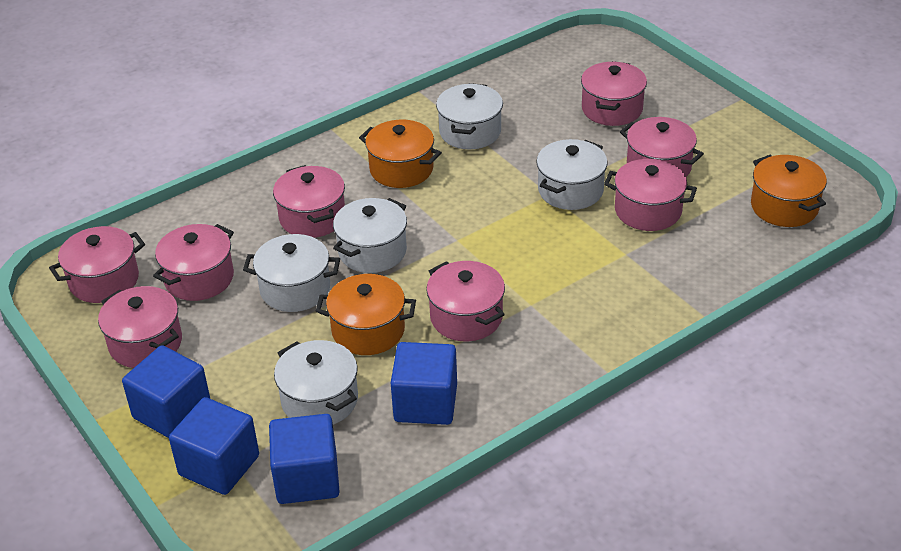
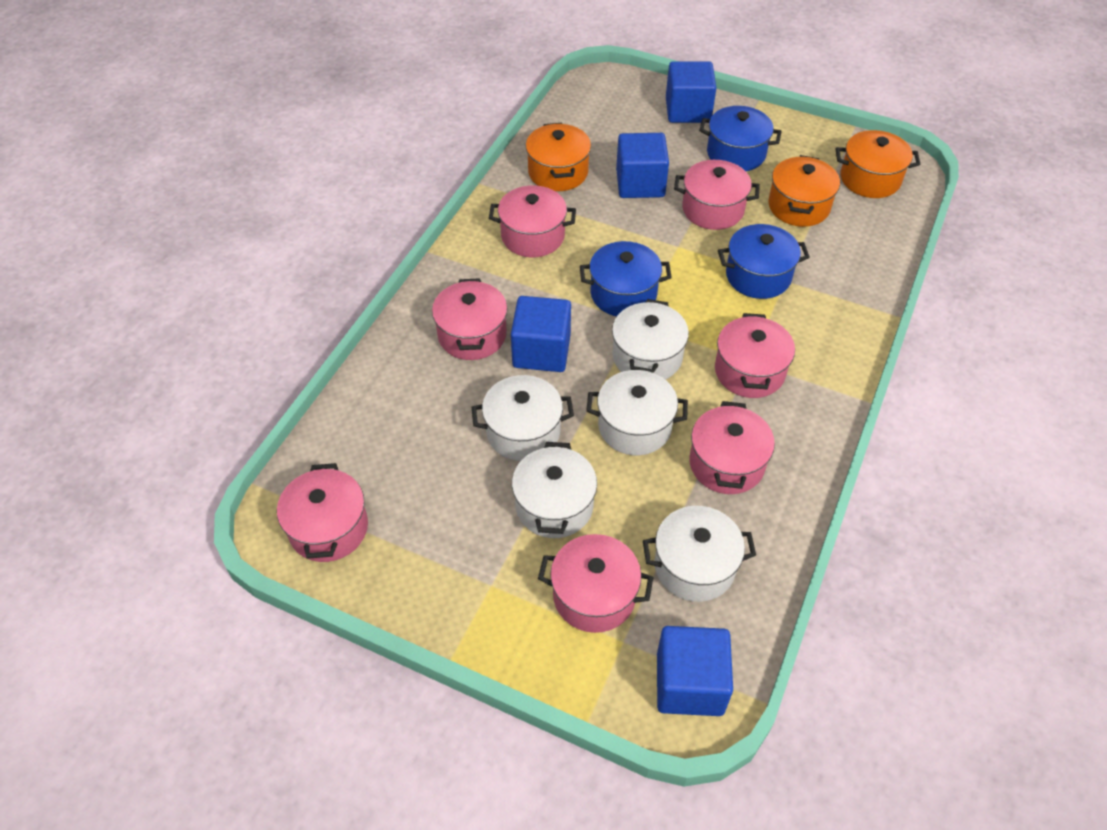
blue pot: none = 0 -> [580,241,672,316] [699,106,782,171] [718,224,810,299] = 3
pink pot: [49,226,145,303] [98,286,182,368] [153,224,234,301] [273,165,345,238] [426,261,505,341] [581,61,647,126] [604,159,697,231] [620,117,704,177] = 8 -> [277,463,368,562] [432,278,507,360] [489,185,576,257] [538,534,654,633] [674,160,760,230] [689,401,775,494] [715,313,795,398] = 7

